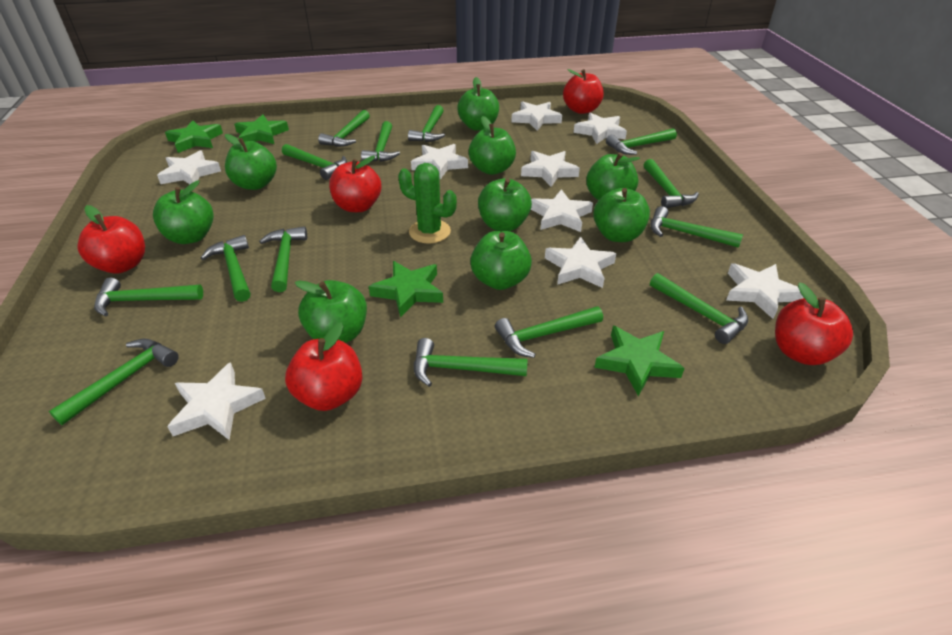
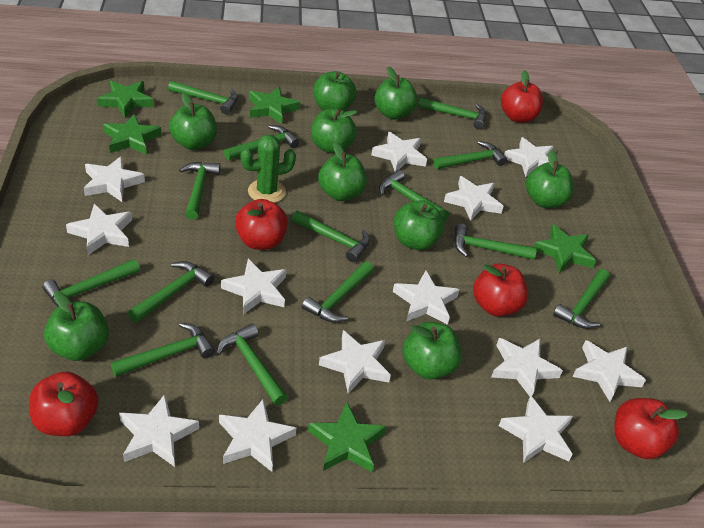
green star: [165,120,223,153] [234,115,289,144] [369,261,443,318] [594,326,685,396] = 4 -> [97,81,154,118] [103,114,161,155] [249,87,300,124] [308,403,386,472] [534,224,596,273] = 5
white star: [157,150,221,184] [167,362,266,440] [411,144,468,180] [511,101,562,131] [521,151,580,187] [531,189,593,232] [545,236,616,288] [573,113,627,144] [726,264,803,319] = 9 -> [66,204,132,255] [84,156,145,202] [119,394,199,467] [219,399,296,472] [221,259,286,315] [319,330,391,394] [371,132,427,171] [393,270,460,325] [444,176,503,221] [491,338,563,396] [499,395,573,463] [504,137,554,177] [572,340,646,402] = 13

